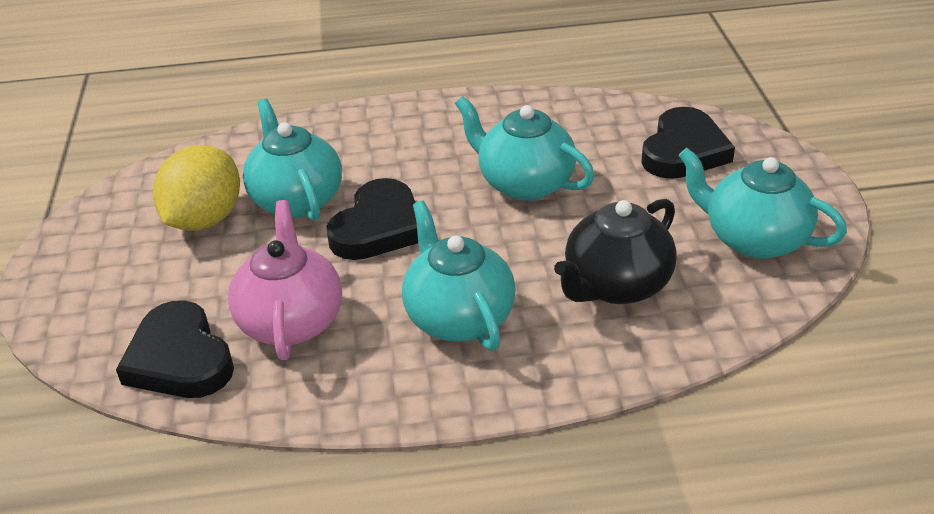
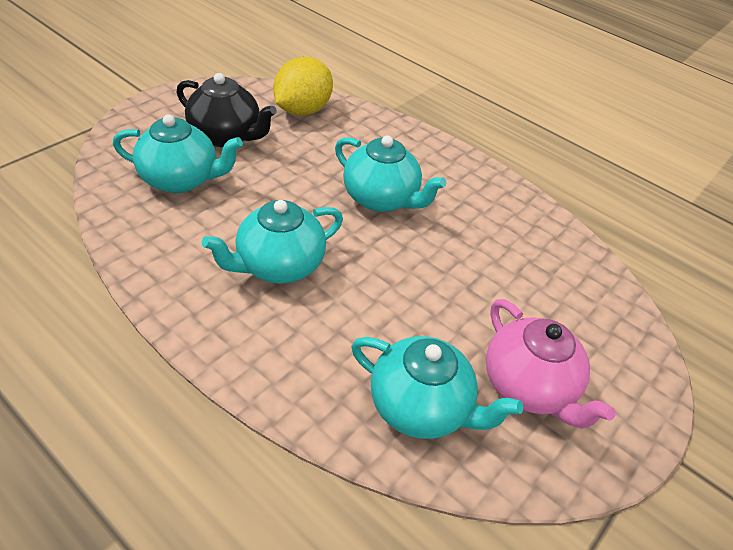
black heart: [116,300,234,398] [326,178,418,260] [641,107,735,179] = 3 -> none = 0

